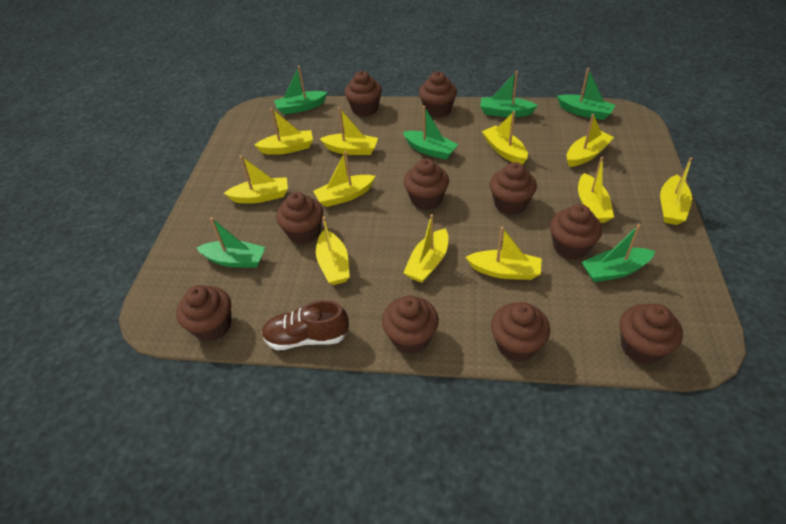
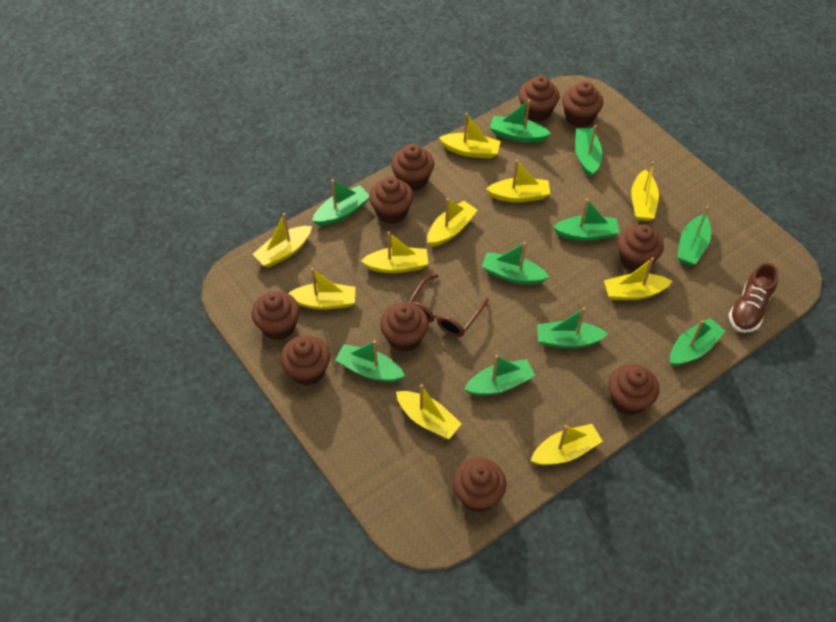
brown glasses: none = 0 -> [408,274,489,337] = 1
green boat: [196,217,266,268] [274,66,327,115] [403,106,458,160] [480,71,538,117] [557,68,615,120] [582,224,655,282] = 6 -> [312,179,369,226] [335,340,405,382] [464,355,535,396] [482,242,549,284] [490,100,551,143] [537,307,608,348] [553,199,619,241] [575,125,602,177] [670,318,725,366] [677,206,711,266] = 10
yellow boat: [224,156,288,204] [254,108,313,155] [313,151,375,207] [316,217,350,285] [320,107,378,155] [403,214,448,283] [466,227,542,280] [482,111,528,164] [567,114,614,167] [578,157,614,223] [660,157,693,225] = 11 -> [253,213,312,268] [288,268,356,310] [361,232,428,273] [396,384,462,439] [427,198,478,247] [439,113,501,159] [486,160,550,202] [531,424,603,465] [604,257,673,300] [631,161,659,221] = 10

